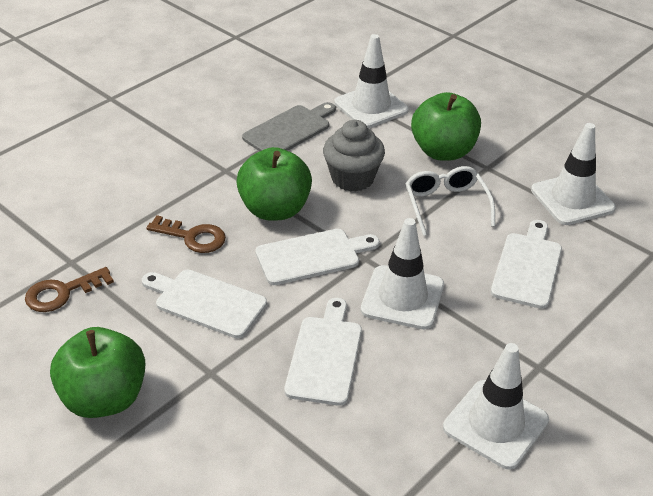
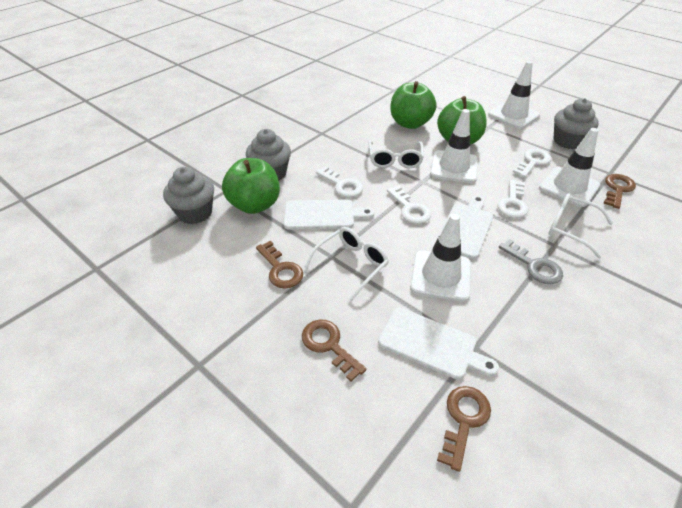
brown key: [25,267,114,312] [146,215,226,253] = 2 -> [256,241,303,289] [302,319,366,382] [437,386,491,472] [604,174,636,209] = 4
grey cupcake: [323,120,385,192] = 1 -> [163,167,214,224] [246,129,291,180] [553,98,599,149] = 3
grey cutting board: [242,102,336,151] = 1 -> none = 0
grey key: none = 0 -> [499,239,563,284] = 1
white cutting board: [142,270,267,338] [255,229,380,285] [284,298,362,406] [491,220,562,309] = 4 -> [284,199,374,230] [378,308,499,379] [436,195,493,259] = 3
white glasses: [405,166,495,236] = 1 -> [304,227,389,301] [368,140,424,168] [548,193,613,258] = 3
white key: none = 0 -> [316,166,363,197] [387,186,431,224] [498,180,528,218] [513,149,551,177] = 4

